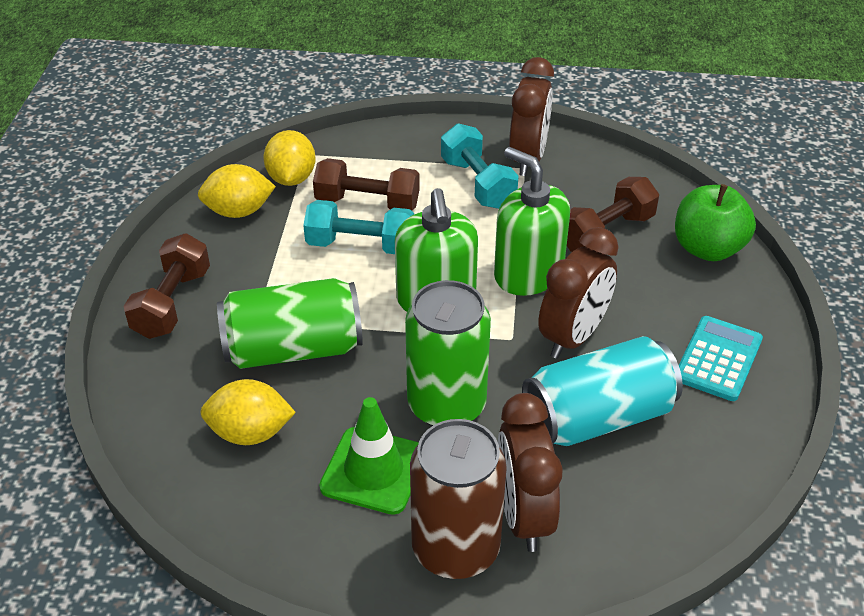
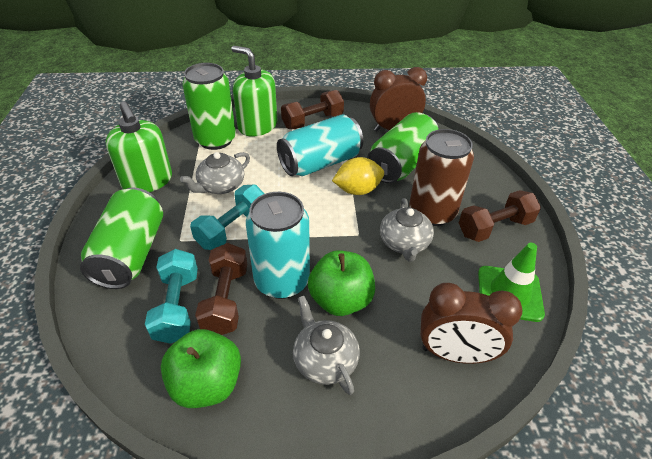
brown clock: [498,393,563,552] [509,57,554,176] [538,227,619,359] = 3 -> [370,67,427,131] [420,283,522,364] = 2
green apple: [675,184,756,261] = 1 -> [161,329,241,408] [308,250,375,316] = 2
green can: [217,278,363,369] [405,280,491,426] = 2 -> [80,188,163,289] [182,63,236,150] [367,112,439,183] = 3
grey teapot: none = 0 -> [180,152,250,194] [293,296,360,395] [380,198,434,262] = 3
turquoise calculator: [679,316,763,401] = 1 -> none = 0
turquoise can: [522,336,683,446] = 1 -> [246,192,310,299] [277,114,363,176] = 2
yellow lemon: [198,164,276,218] [200,379,296,445] [263,130,316,186] = 3 -> [332,157,384,195] = 1

